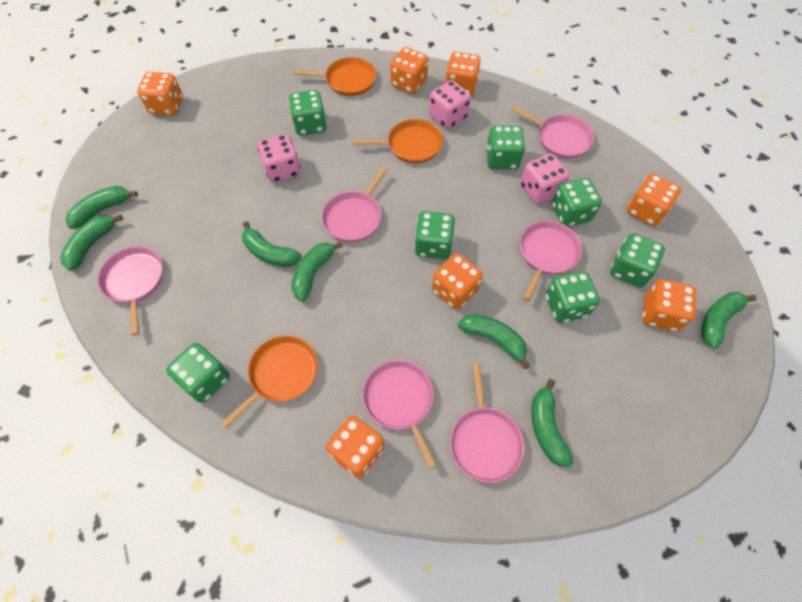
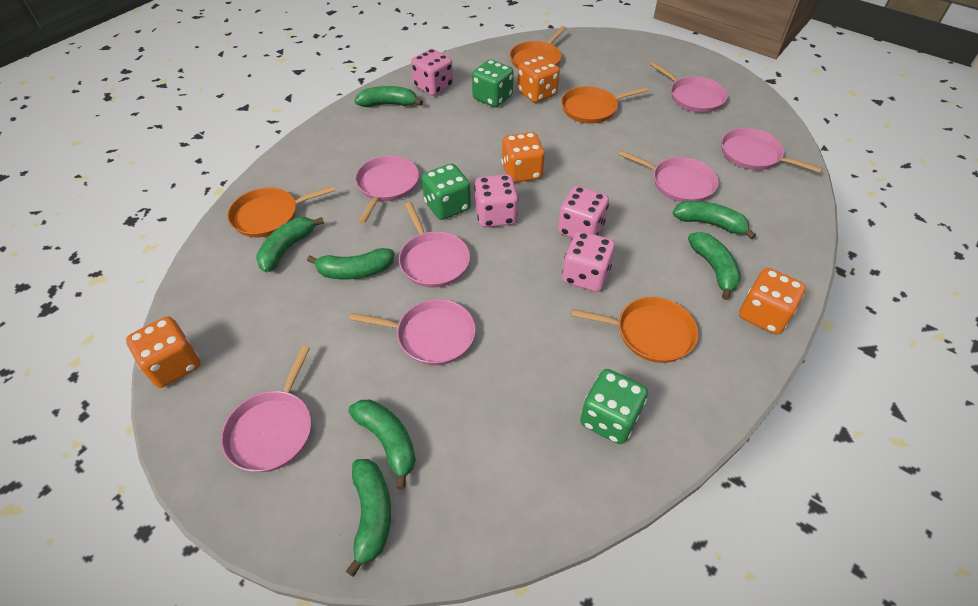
green dice: [166,343,230,403] [289,90,327,136] [415,211,455,259] [486,125,525,170] [545,271,600,323] [552,178,602,227] [610,233,665,287] = 7 -> [422,163,471,220] [472,60,514,107] [580,369,648,444] = 3
orange dice: [137,72,183,116] [326,415,384,478] [390,47,428,94] [432,253,483,310] [446,52,481,96] [627,174,681,226] [642,279,696,332] = 7 -> [126,316,200,388] [501,132,545,183] [517,55,560,103] [739,268,806,334] = 4
orange pan: [221,336,318,429] [293,57,377,96] [353,119,443,163] = 3 -> [227,185,336,237] [510,26,566,69] [561,86,648,124] [571,297,698,363] = 4
pink dice: [257,134,300,183] [429,80,471,129] [520,154,569,204] = 3 -> [411,49,453,96] [474,174,519,227] [558,186,609,238] [562,231,615,292] = 4
pink pan: [97,246,163,336] [322,166,388,242] [362,360,437,469] [450,364,525,483] [511,106,594,158] [520,221,582,301] = 6 -> [221,346,311,472] [350,299,476,365] [355,155,419,224] [399,202,470,288] [619,150,718,202] [650,62,727,113] [721,128,823,173] = 7

